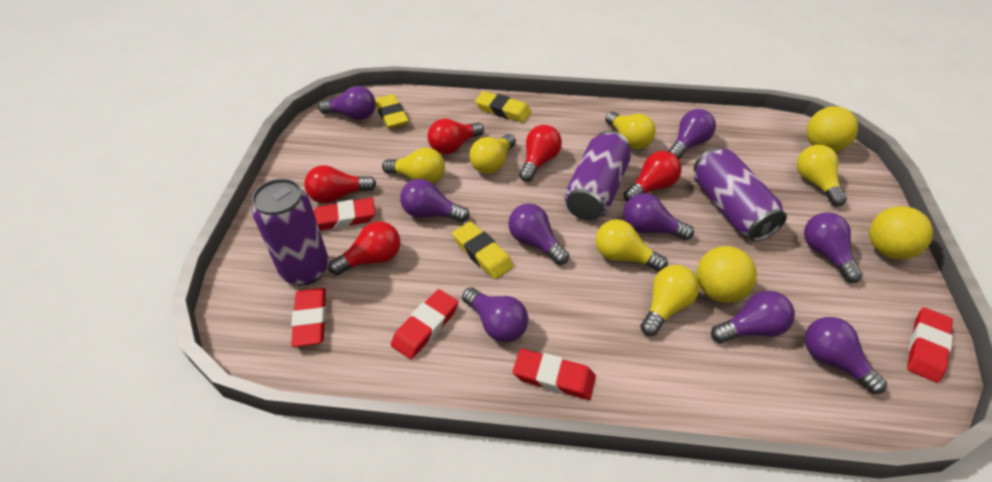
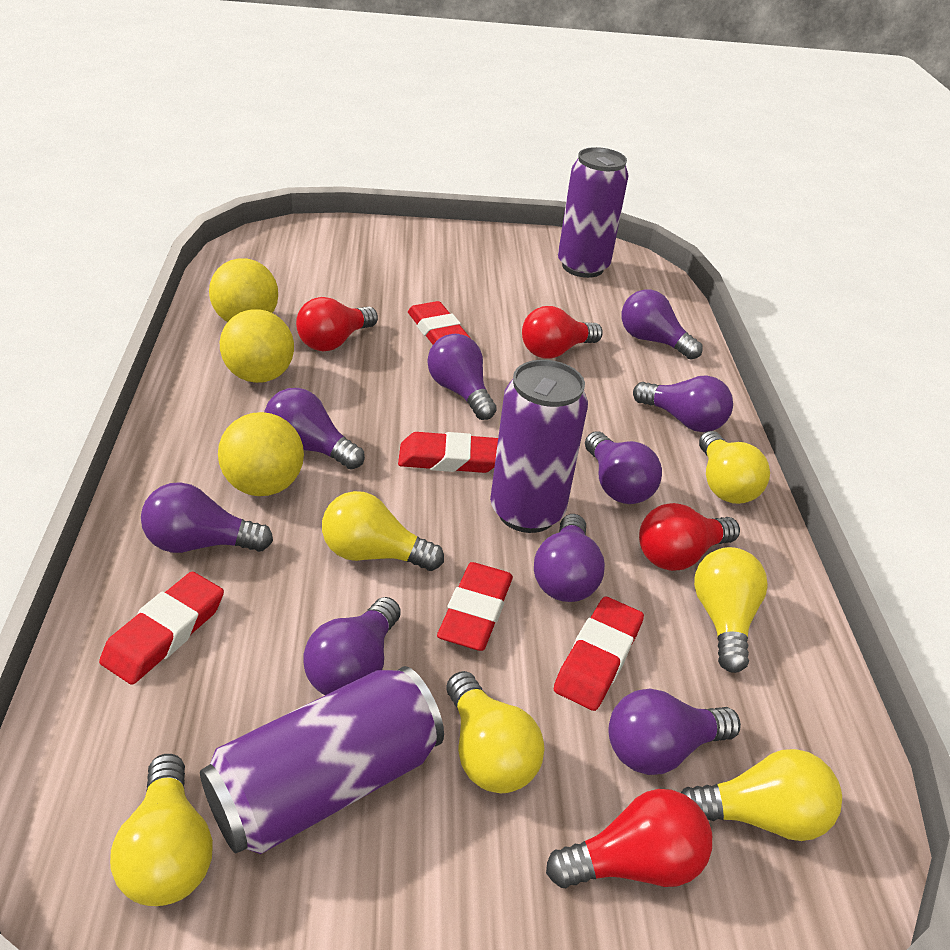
red light bulb: [304,165,376,204] [329,221,400,275] [428,119,484,154] [519,125,562,182] [624,151,682,201] = 5 -> [296,297,378,351] [522,306,603,359] [546,789,712,888] [639,503,740,571] = 4
yellow eraser: [375,94,409,129] [452,221,514,279] [475,91,532,123] = 3 -> none = 0

